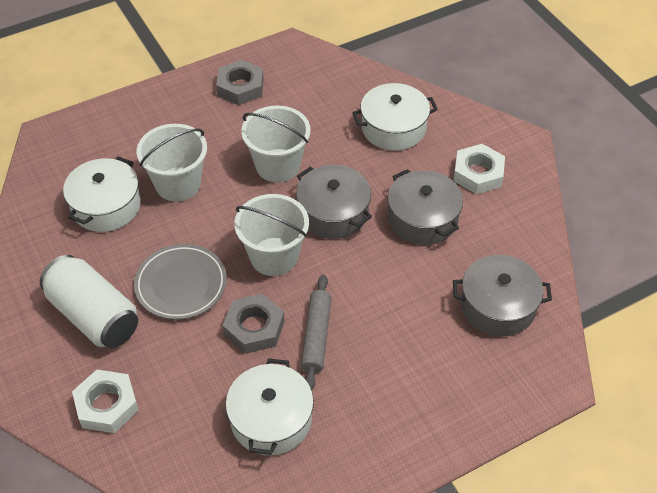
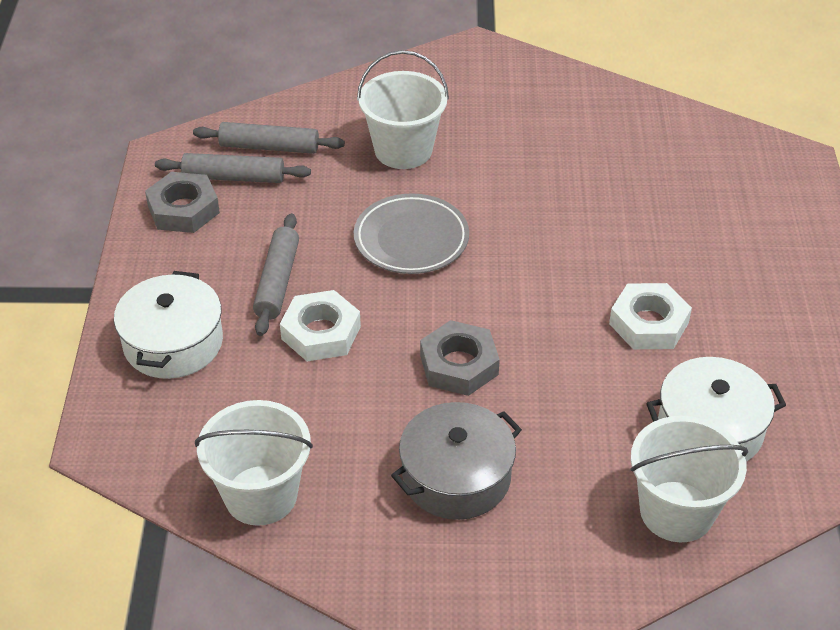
grey pot: [296,165,372,239] [388,169,463,245] [453,255,552,336] = 3 -> [391,402,522,520] = 1
grey rolling pin: [301,275,332,391] = 1 -> [155,153,311,183] [193,122,345,154] [253,213,299,336] = 3
white can: [40,255,138,348] = 1 -> none = 0
white pot: [63,156,141,232] [226,358,314,455] [352,83,438,151] = 3 -> [114,271,223,379] [646,357,786,462] = 2

